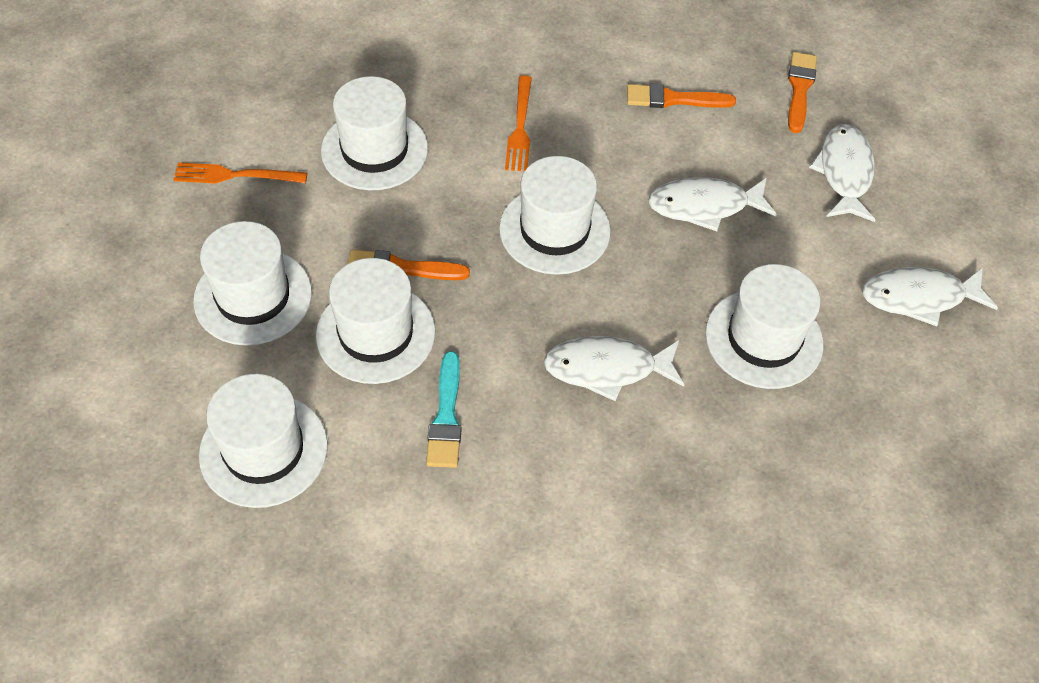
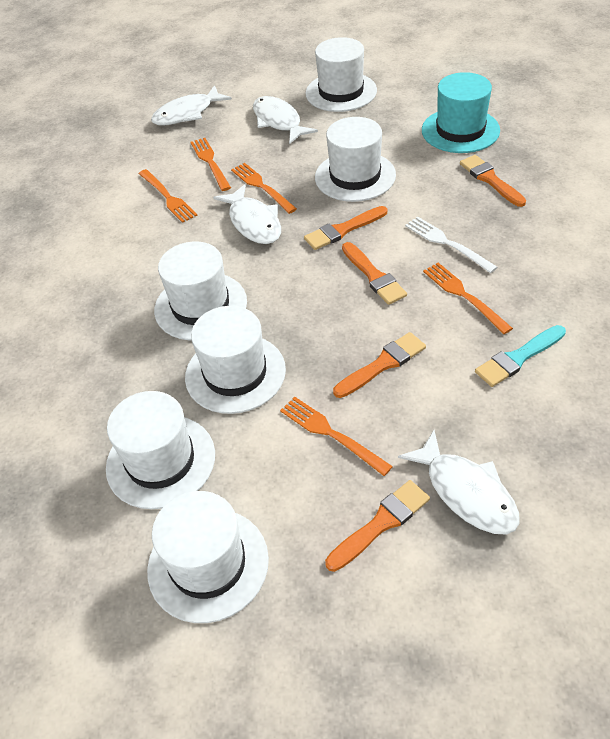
orange brush: [348,250,470,280] [627,84,736,108] [788,52,817,133] = 3 -> [304,206,387,250] [325,480,430,572] [333,332,426,398] [342,242,407,305] [460,155,526,207] = 5
orange fork: [173,163,307,184] [505,75,532,171] = 2 -> [139,169,198,223] [191,138,231,191] [231,163,297,214] [280,397,393,476] [423,263,513,334] = 5
turquoise hat: none = 0 -> [422,72,500,153] = 1
white fork: none = 0 -> [405,216,498,273] = 1

